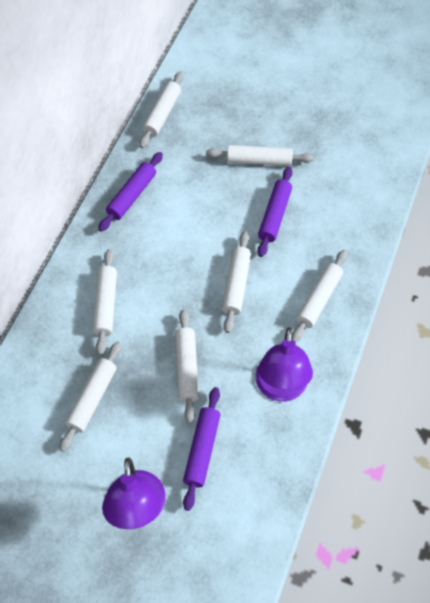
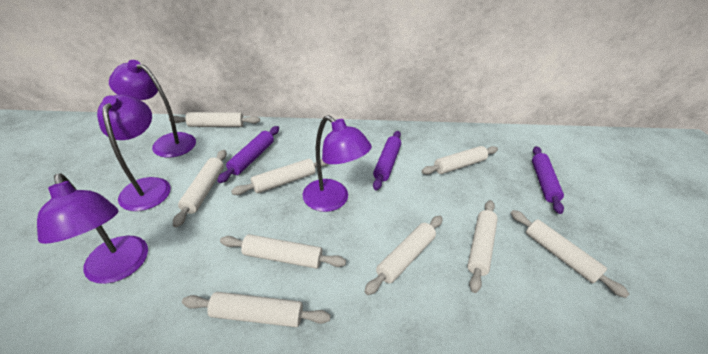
purple lamp: [102,457,166,529] [255,327,313,402] = 2 -> [37,174,148,284] [97,95,171,211] [109,60,196,158] [302,115,372,212] = 4
white rolling pin: [59,342,121,452] [93,249,117,355] [139,71,184,148] [175,309,199,424] [206,145,314,166] [222,231,251,333] [292,250,347,342] = 7 -> [169,112,260,127] [173,150,227,227] [182,292,331,327] [220,234,346,269] [231,159,328,195] [364,216,443,295] [422,146,498,175] [467,200,498,293] [511,210,630,298] = 9

